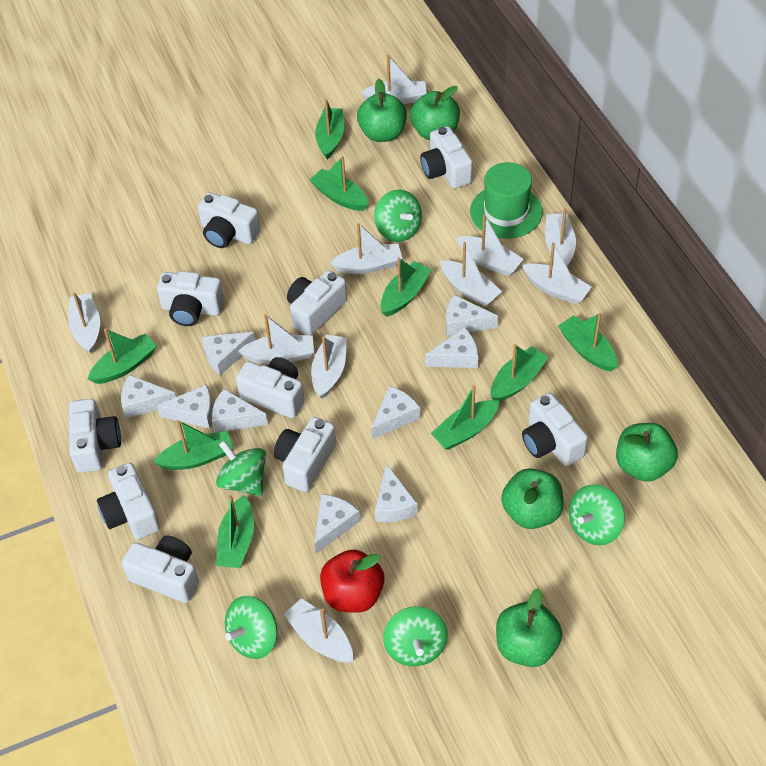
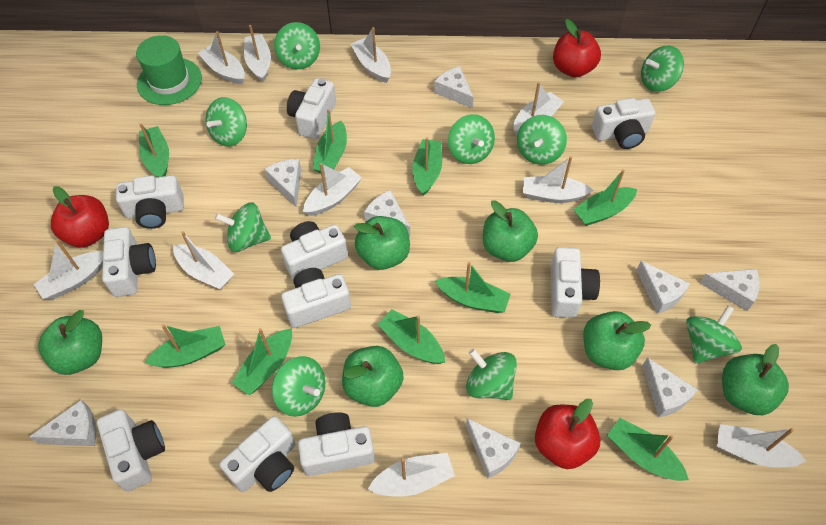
green apple: [357,79,407,142] [410,86,460,140] [496,588,562,667] [501,468,564,529] [616,423,678,482] = 5 -> [38,310,102,375] [342,346,404,407] [354,216,410,270] [483,200,538,262] [583,311,651,370] [722,344,789,415] = 6
green spinning top: [216,440,266,496] [225,596,278,659] [374,190,422,242] [383,606,448,666] [569,484,625,545] = 5 -> [206,97,247,147] [215,202,271,252] [272,356,325,417] [274,22,320,69] [448,114,495,164] [466,349,517,400] [517,115,567,165] [641,46,684,92] [686,306,742,364] = 9
red apple: [320,549,385,613] = 1 -> [51,186,109,248] [535,399,601,469] [553,19,601,78] = 3
white cheese: [121,375,176,419] [157,385,213,429] [202,332,255,375] [212,389,268,432] [314,494,360,554] [371,386,420,439] [375,463,418,522] [425,327,478,368] [446,295,498,336] = 9 -> [29,400,96,446] [264,159,301,207] [364,190,410,236] [434,66,474,109] [466,418,521,479] [636,261,690,314] [642,357,698,417] [700,269,760,311] = 8

